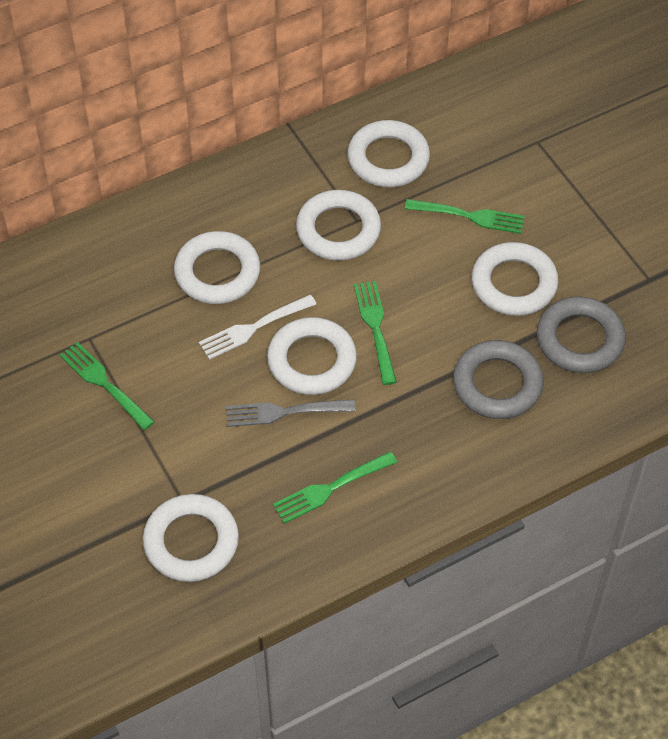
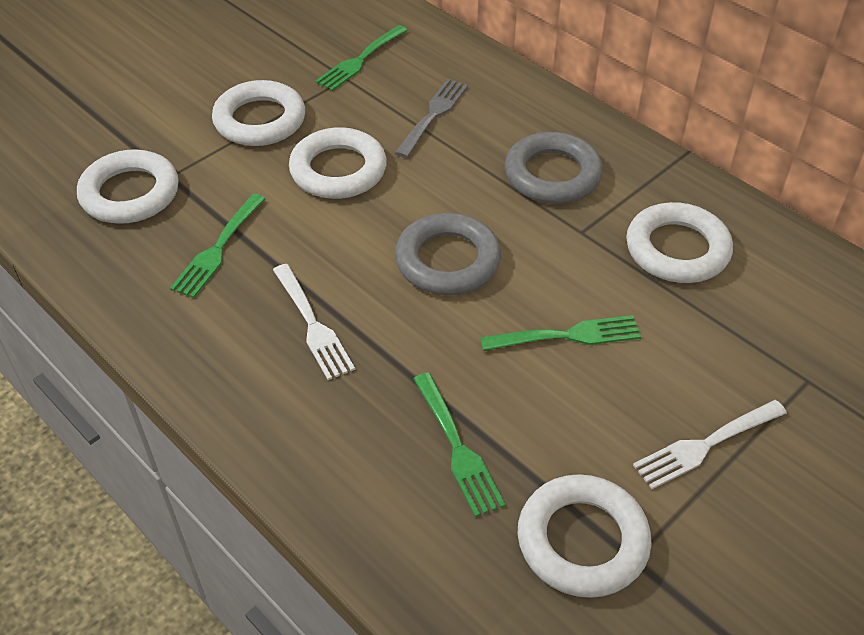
white fork: [199,295,316,360] = 1 -> [273,264,355,380] [633,400,787,489] = 2
white ring: [143,494,239,582] [174,231,260,304] [267,317,357,395] [296,190,381,261] [347,120,430,187] [472,242,559,316] = 6 -> [77,149,179,224] [212,80,305,146] [289,127,387,199] [518,474,652,598] [626,202,733,283] = 5

